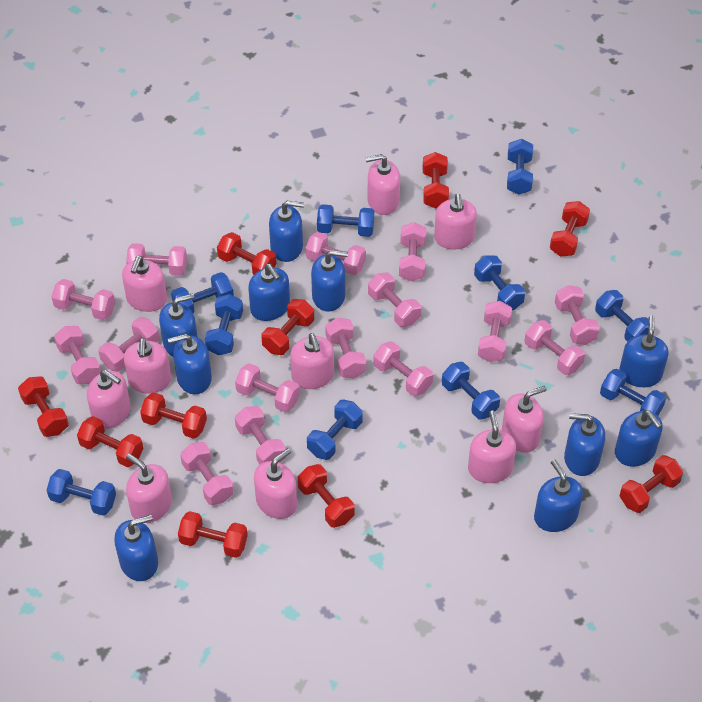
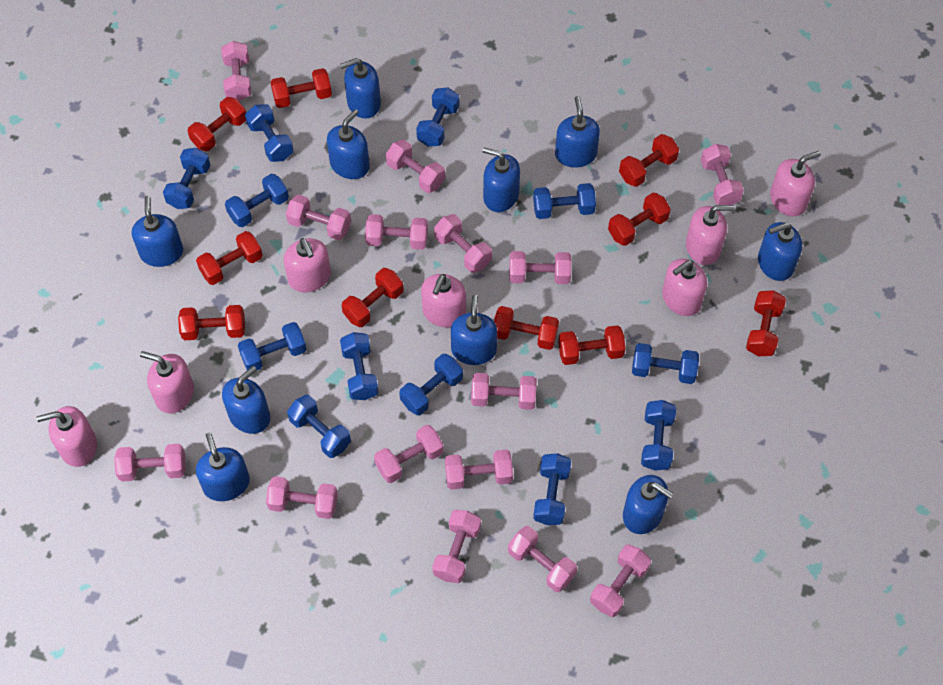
blue dumbbell: [47,469,116,516] [171,272,234,313] [205,294,243,355] [307,400,363,460] [317,204,374,237] [442,362,500,420] [474,255,525,310] [507,139,533,195] [595,290,649,341] [600,369,666,416] = 10 -> [163,148,210,209] [225,174,289,227] [238,322,307,370] [245,104,294,162] [287,395,351,458] [340,332,379,400] [399,354,463,415] [416,87,459,147] [533,183,596,219] [533,453,571,525] [632,343,699,384] [641,400,676,471] = 12
pink soap dispenser: [87,370,131,429] [122,256,167,312] [124,338,172,394] [126,454,172,523] [254,448,297,519] [290,333,334,389] [365,154,400,215] [434,194,477,249] [468,411,516,483] [502,386,547,453] = 10 -> [36,406,97,467] [140,351,194,413] [284,238,331,292] [421,274,466,327] [662,259,707,316] [686,205,735,265] [770,151,821,216] = 7

